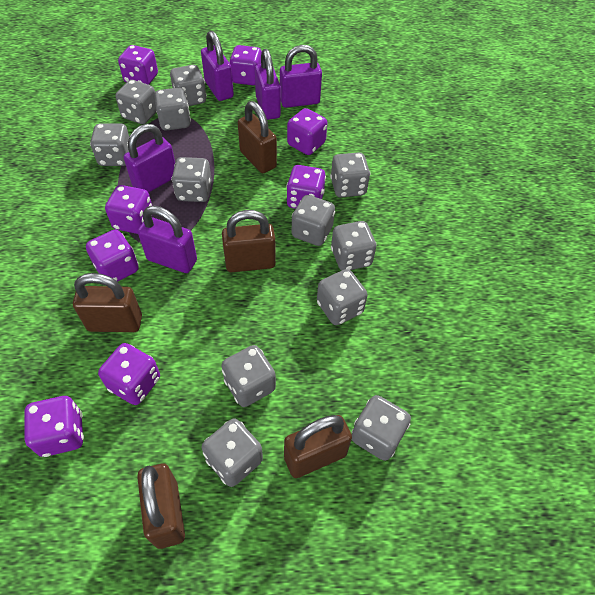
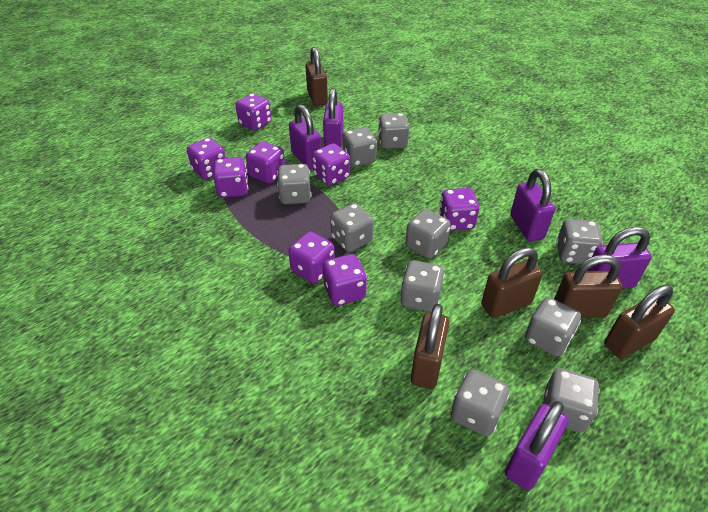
grey dice: [90,123,129,166] [116,80,156,124] [154,88,191,131] [170,65,207,106] [171,157,212,202] [202,418,263,487] [221,345,276,407] [291,195,335,246] [317,269,368,325] [330,152,370,197] [331,221,376,271] [352,395,411,461] = 12 -> [277,164,311,204] [331,203,374,252] [343,127,377,167] [378,113,409,149] [400,260,445,312] [405,209,451,258] [451,369,509,436] [525,297,581,357] [543,368,600,433] [556,219,603,264] = 10

